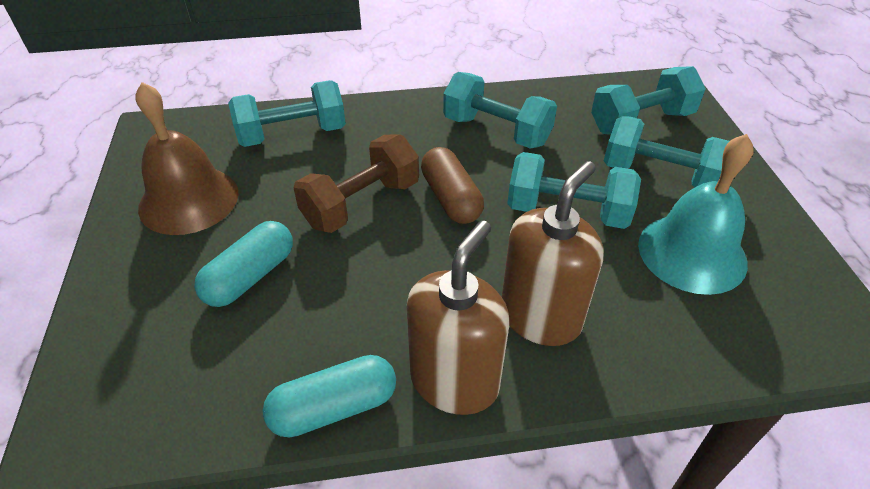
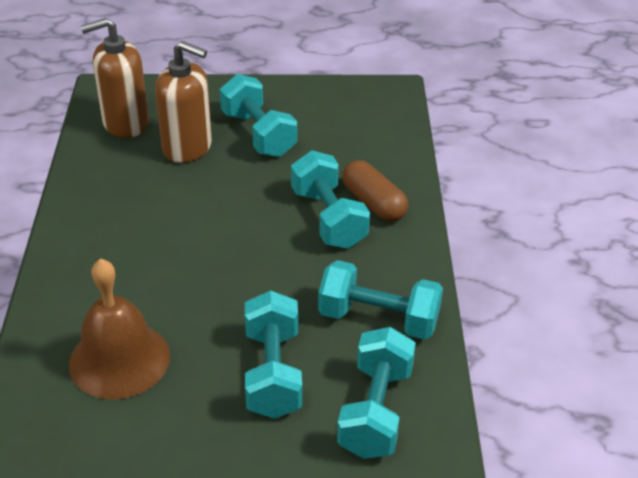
brown dumbbell: [293,134,419,233] = 1 -> none = 0
turquoise bell: [638,134,754,295] = 1 -> none = 0
turquoise capsule: [194,221,293,307] [263,355,396,437] = 2 -> none = 0

